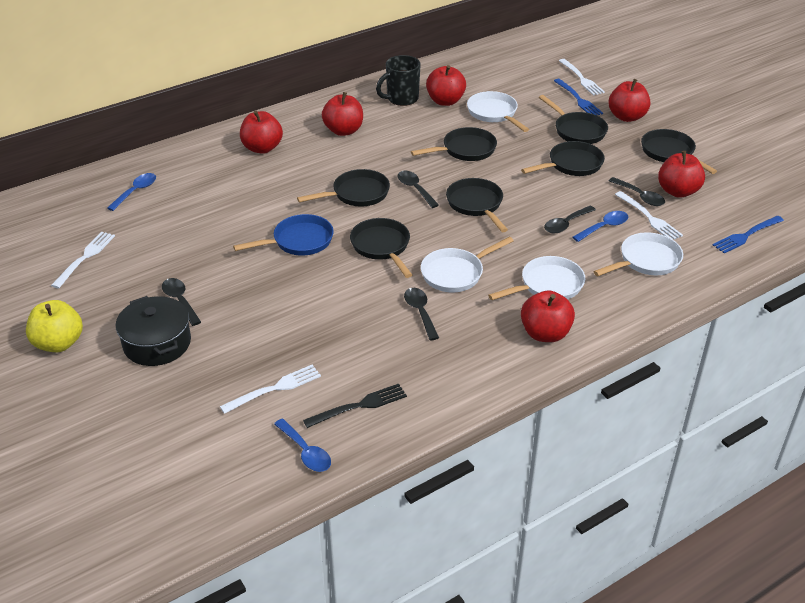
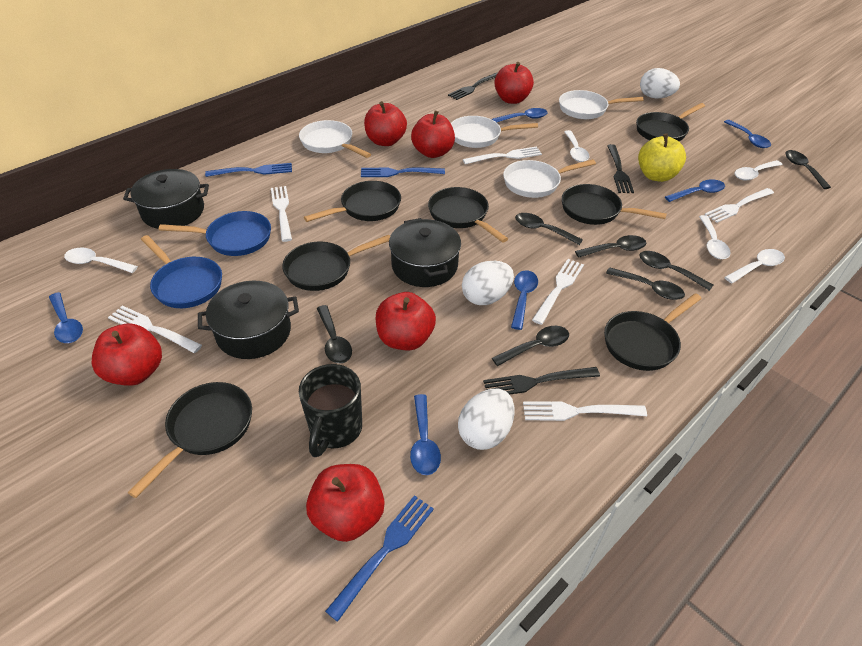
black fork: [303,384,407,428] = 1 -> [448,72,498,100] [483,367,600,395] [607,144,634,193] = 3
black pot: [116,296,191,366] = 1 -> [123,169,209,229] [198,281,299,359] [389,218,461,287] = 3
black spoon: [162,278,201,326] [397,171,439,208] [404,288,439,341] [544,206,596,233] [609,177,665,206] = 5 -> [317,305,352,364] [492,326,569,366] [515,213,583,245] [575,235,646,258] [606,267,685,300] [639,251,713,291] [785,150,831,189] = 7
blue fork: [554,79,603,115] [713,216,784,253] = 2 -> [205,163,292,177] [325,495,434,622] [361,168,445,177] = 3
blue pan: [233,214,334,256] = 1 -> [141,235,222,308] [159,211,271,256] = 2
blue spoon: [107,173,156,211] [274,418,331,472] [573,211,628,242] = 3 -> [49,292,83,343] [410,394,441,475] [492,108,548,122] [511,270,538,330] [665,179,725,202] [724,120,771,148] = 6
white egg: none = 0 -> [458,389,514,450] [462,261,514,305] [640,68,680,99] = 3
white fork: [51,232,115,288] [220,365,321,414] [559,59,605,96] [615,191,683,240] = 4 -> [108,306,202,353] [271,186,292,242] [463,146,542,164] [523,401,647,421] [532,259,584,325] [705,188,774,223] = 6
white spoon: none = 0 -> [64,248,138,273] [564,130,589,162] [699,215,731,259] [724,249,785,283] [734,160,782,181] = 5

